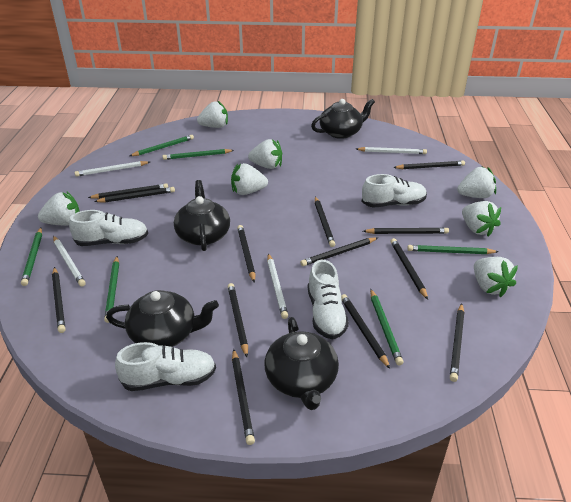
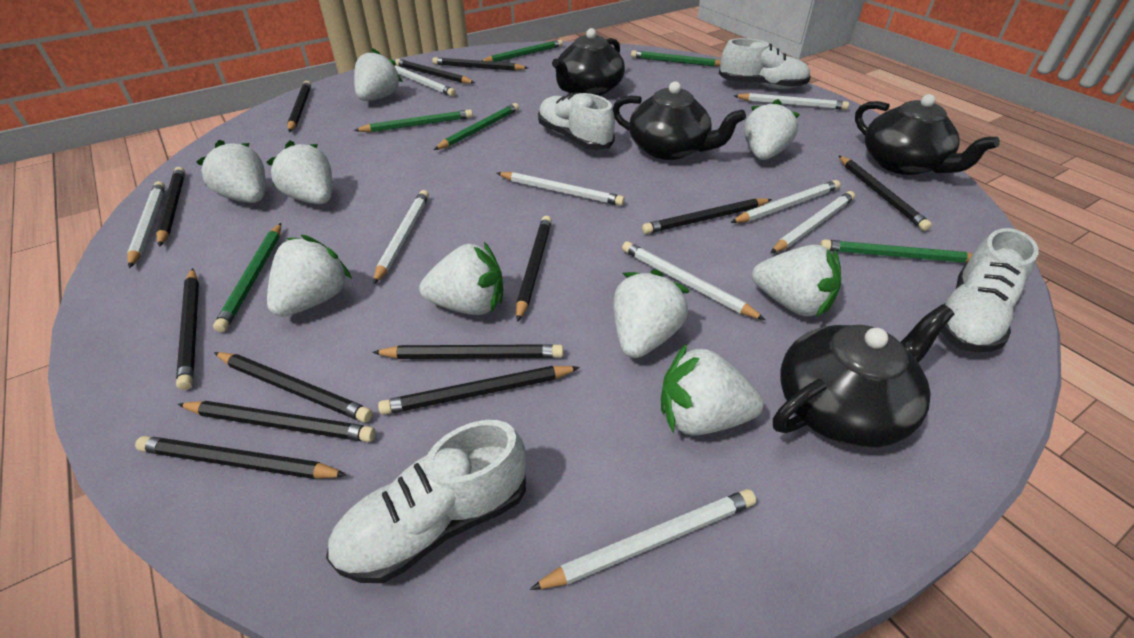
white pencil: [53,236,86,287] [75,161,150,177] [267,253,288,319] [356,147,427,154] = 4 -> [127,181,165,268] [373,190,429,285] [395,65,456,97] [497,172,625,206] [530,489,756,590] [622,241,766,320] [730,180,840,223] [734,93,849,110] [771,191,855,253] = 9
white strawberry: [38,192,80,225] [197,101,228,128] [231,163,268,195] [248,139,282,169] [457,166,496,198] [462,201,501,237] [474,257,518,297] = 7 -> [196,140,266,203] [267,140,332,204] [267,235,352,317] [354,48,403,101] [419,242,503,315] [613,269,690,358] [661,344,764,435] [744,99,800,160] [752,245,841,318] = 9

